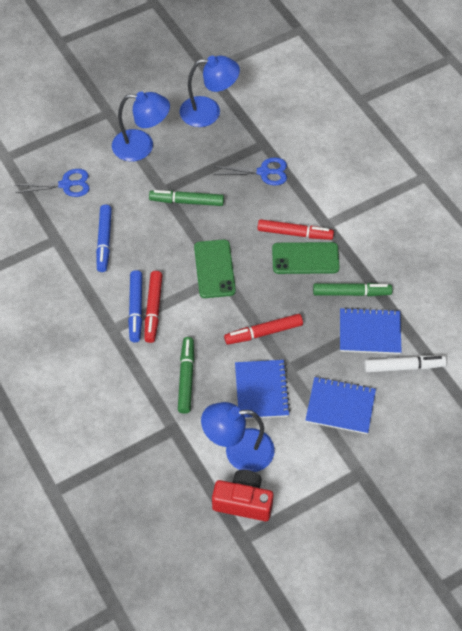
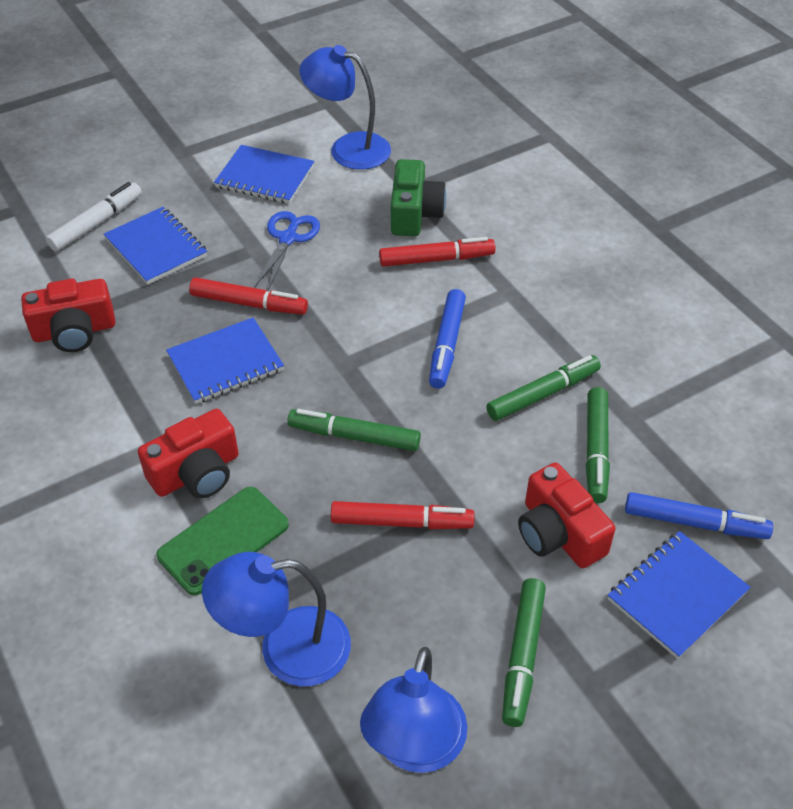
blue notebook: [235,360,291,419] [305,377,376,434] [340,307,402,354] = 3 -> [104,207,207,285] [166,318,284,404] [214,145,314,204] [608,531,751,659] = 4
blue scissors: [15,169,90,197] [213,157,287,186] = 2 -> [254,211,320,290] = 1
green camera: none = 0 -> [391,159,446,236] = 1
green marker: [149,190,224,206] [178,337,194,414] [313,283,392,296] = 3 -> [287,409,421,451] [486,355,601,421] [502,578,546,727] [586,387,610,503] = 4
green phone: [194,239,236,298] [272,242,340,274] = 2 -> [157,487,289,595] = 1
red camera: [212,470,273,521] = 1 -> [21,279,115,352] [138,409,239,498] [518,463,615,568] = 3

